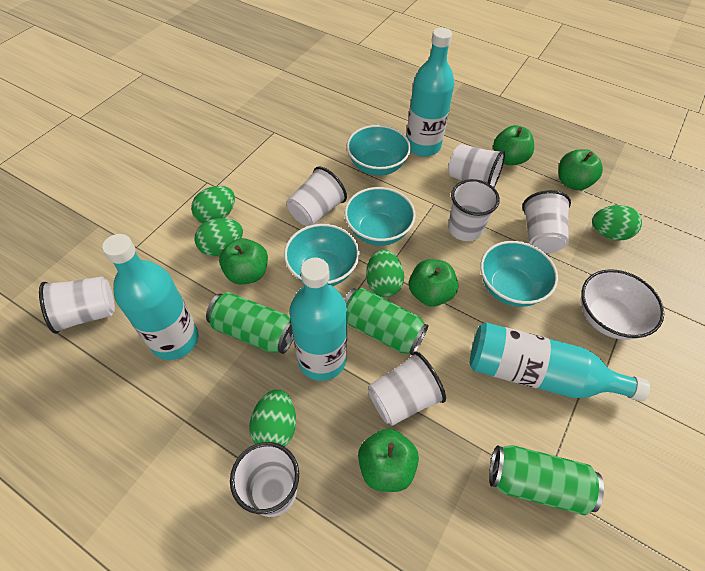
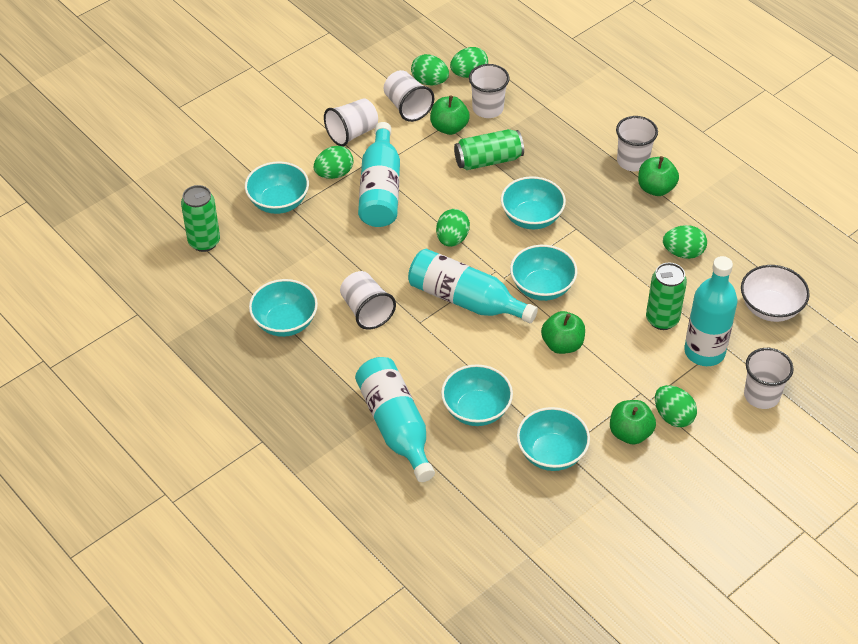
green apple: [219,238,268,284] [358,429,419,492] [409,259,458,307] [493,125,534,165] [559,149,603,190] = 5 -> [430,95,470,135] [541,311,585,354] [610,400,656,444] [638,156,679,196] = 4
green egg: [191,186,235,224] [194,218,243,256] [249,389,296,447] [366,249,404,297] [592,205,642,241] = 5 -> [314,146,353,179] [411,54,449,86] [436,209,470,247] [450,47,488,78] [655,385,697,427] [663,225,707,259] = 6
turquoise bowl: [284,224,360,286] [345,187,416,246] [347,125,411,176] [480,241,558,307] = 4 -> [245,161,309,214] [249,279,318,337] [441,364,513,426] [501,176,566,229] [510,245,577,301] [517,407,590,471] = 6
white cup: [39,276,115,334] [230,442,299,517] [287,166,347,226] [368,352,446,426] [448,144,505,187] [448,179,500,241] [522,190,571,253] = 7 -> [324,98,378,146] [340,271,396,330] [383,70,434,122] [469,64,509,118] [616,116,658,171] [744,348,794,409] = 6

